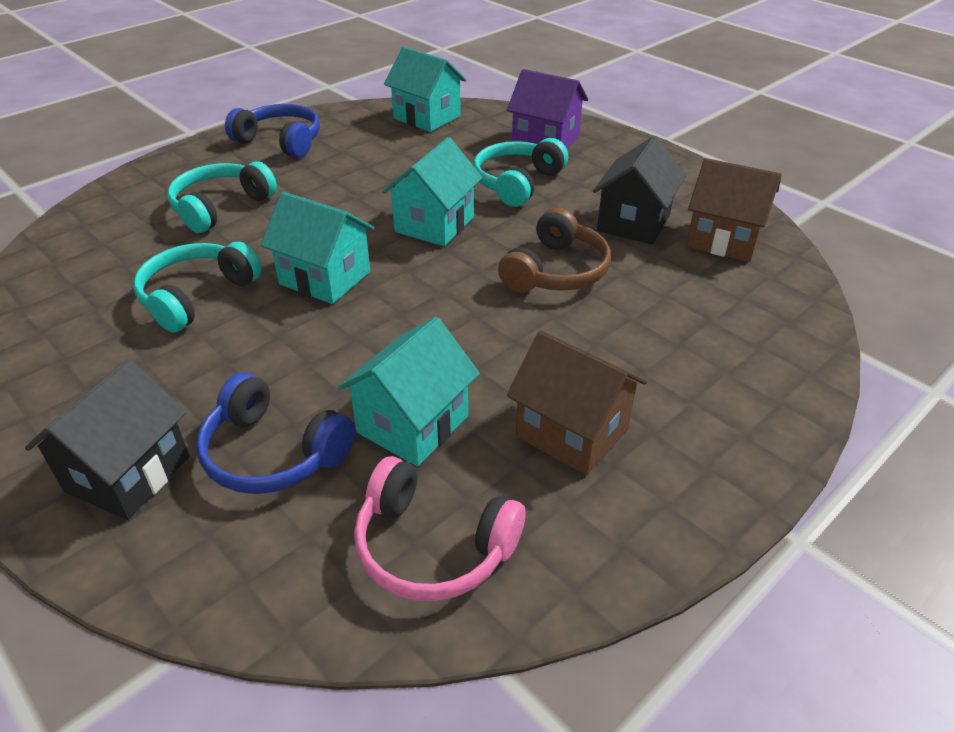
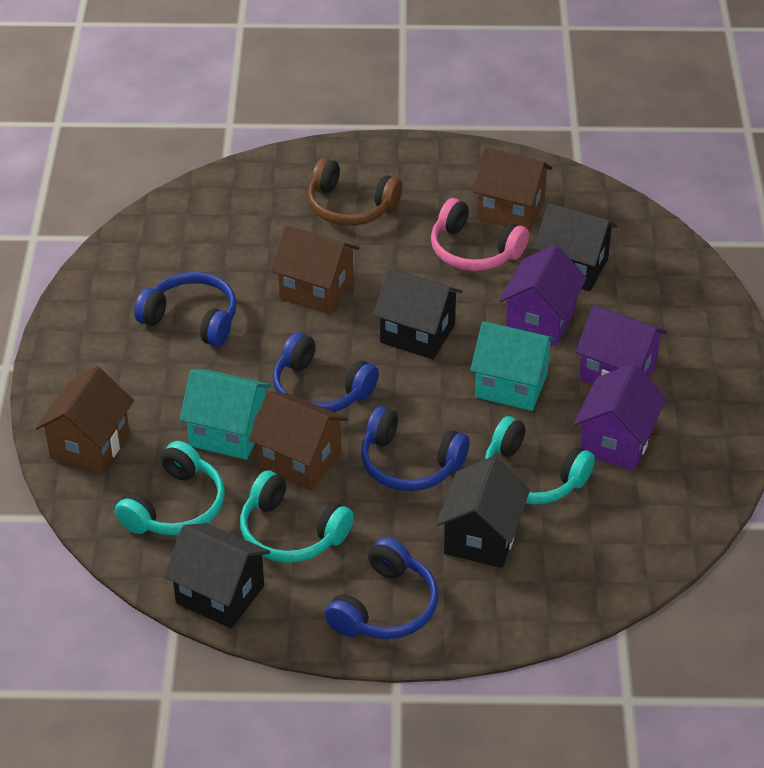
black house: [25,359,189,520] [593,136,686,245] = 2 -> [164,523,270,629] [373,268,463,359] [436,456,530,568] [534,203,617,291] = 4
blue headphones: [196,373,355,494] [225,104,320,158] = 2 -> [134,272,237,347] [273,332,379,412] [325,537,438,639] [361,406,469,491] = 4
brown house: [507,330,647,476] [686,158,782,262] = 2 -> [36,366,134,474] [249,391,348,490] [271,225,359,314] [472,147,553,231] = 4
purple house: [507,69,588,149] = 1 -> [499,245,587,346] [574,363,666,471] [576,305,667,385] = 3
turquoise house: [261,192,375,304] [338,317,480,466] [382,137,483,246] [384,47,467,132] = 4 -> [179,369,271,460] [470,321,556,411] = 2

